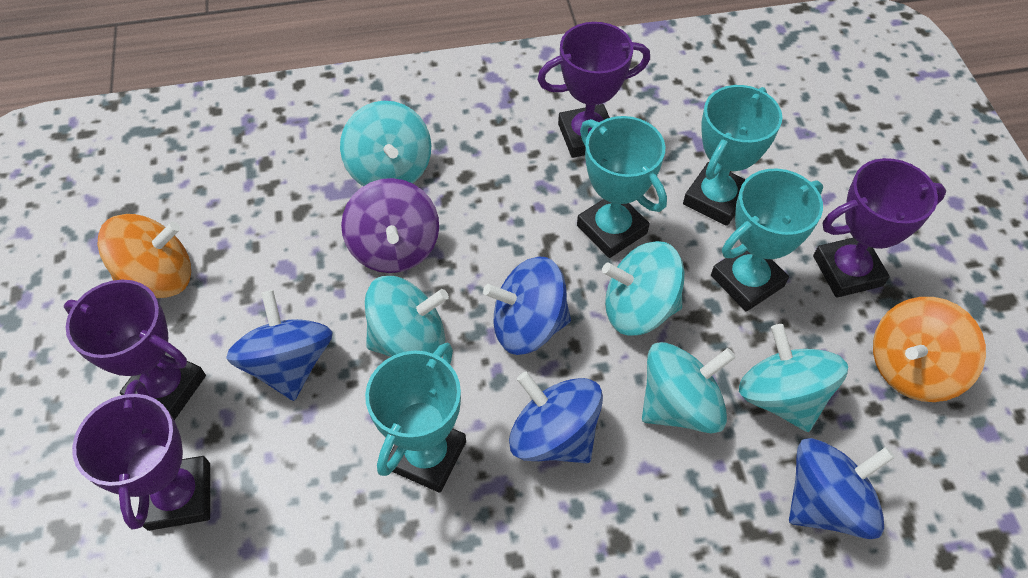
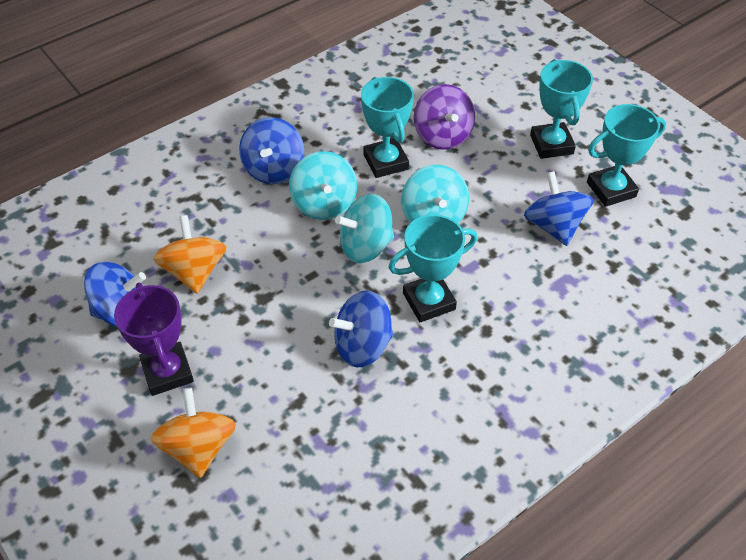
purple trophy: [64,280,206,420] [72,380,210,531] [537,22,650,158] [813,158,946,298] = 4 -> [114,283,194,396] = 1
turquoise spinning top: [340,101,431,186] [365,276,449,357] [602,241,684,336] [642,342,736,434] [739,324,848,432] = 5 -> [289,151,357,220] [335,194,394,263] [401,165,469,224] = 3

